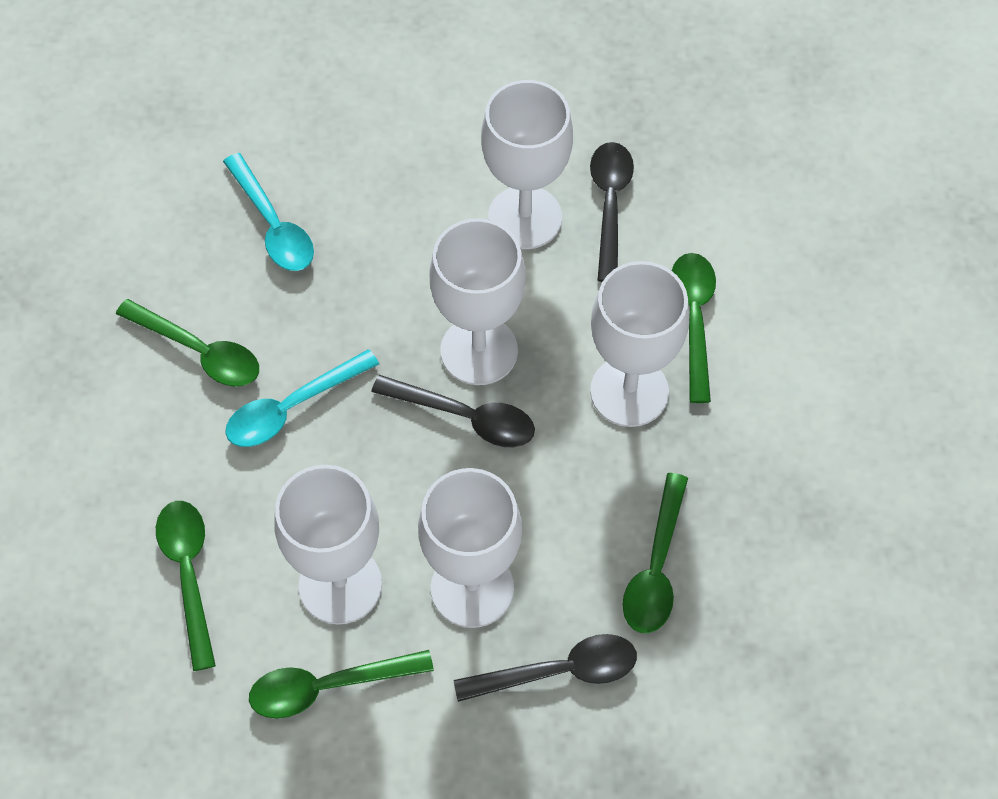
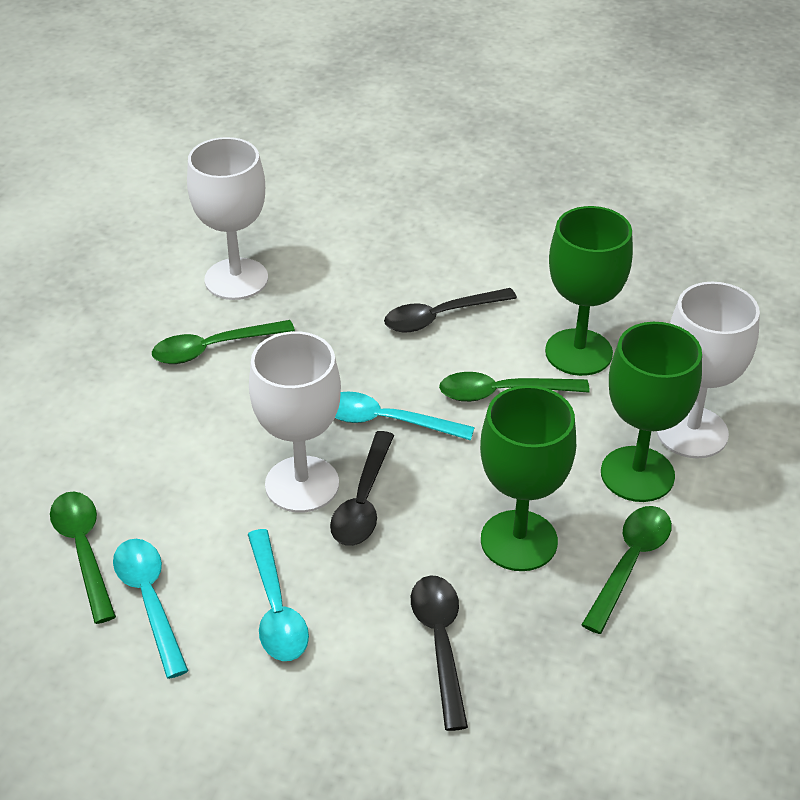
green goblet: none = 0 -> [480,385,576,571] [545,206,633,376] [601,322,702,502] = 3
green spoon: [116,299,259,387] [156,501,216,671] [249,650,434,719] [622,473,688,634] [672,253,716,403] = 5 -> [50,492,116,624] [152,320,295,364] [439,372,590,402] [581,506,672,634] = 4
turquoise spoon: [223,153,314,271] [225,349,379,447] = 2 -> [113,539,188,679] [248,529,309,661] [335,392,475,440] = 3
white goblet: [274,465,382,625] [418,468,522,628] [429,218,526,385] [481,80,573,249] [590,261,689,427] = 5 -> [187,137,268,300] [249,331,341,513] [656,282,760,458] = 3

